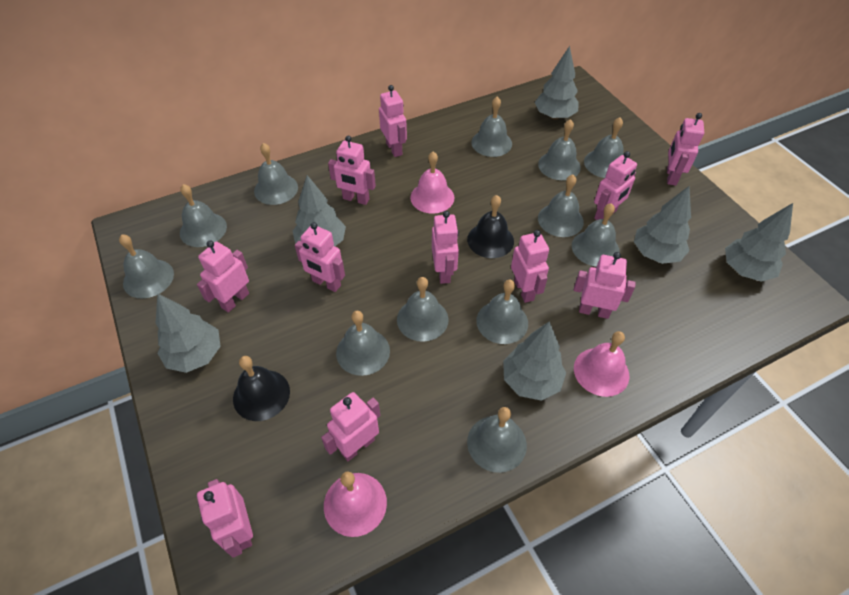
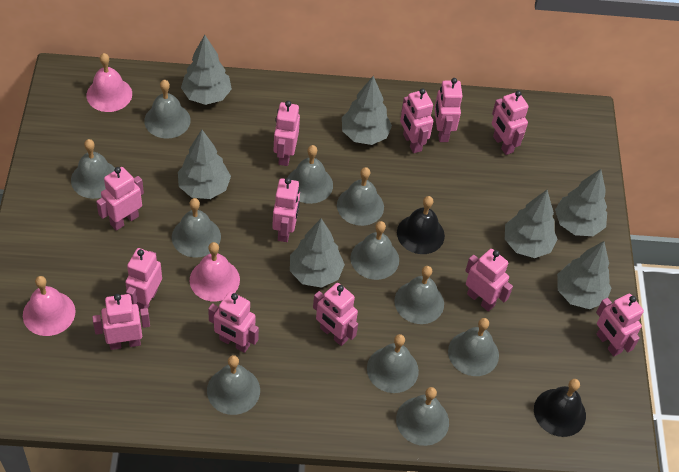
grey bell: [119,234,174,299] [180,184,227,247] [254,143,298,205] [336,311,390,376] [397,277,448,342] [467,407,527,473] [471,97,512,157] [476,280,528,344] [538,119,581,180] [538,174,584,237] [572,203,620,267] [584,117,624,178] = 12 -> [71,139,115,199] [144,80,191,139] [172,198,221,257] [207,355,260,415] [288,145,333,204] [337,167,384,226] [351,221,399,280] [367,334,419,393] [394,266,444,324] [396,387,449,446] [448,318,499,376] = 11
grey tree: [156,294,221,373] [293,175,346,246] [503,321,566,401] [535,46,578,120] [634,186,691,264] [725,203,793,282] = 6 -> [178,130,231,199] [181,35,232,105] [290,218,345,288] [342,76,392,145] [505,190,557,258] [555,169,607,236] [557,241,612,309] = 7
pink robot: [197,240,249,313] [197,479,253,558] [295,222,345,292] [321,392,380,461] [328,135,376,205] [379,85,407,157] [432,211,459,284] [511,230,549,303] [574,252,636,319] [594,151,637,220] [667,113,704,185] = 11 -> [92,294,150,350] [96,167,144,231] [125,248,162,312] [208,291,259,353] [272,178,300,242] [274,101,300,166] [313,283,358,346] [400,88,434,153] [434,78,463,142] [465,249,513,312] [492,91,529,155] [596,294,644,356] = 12

